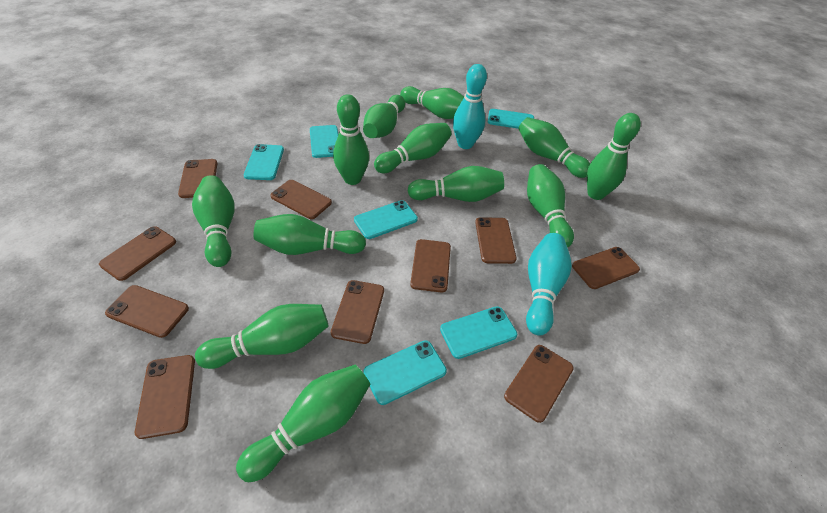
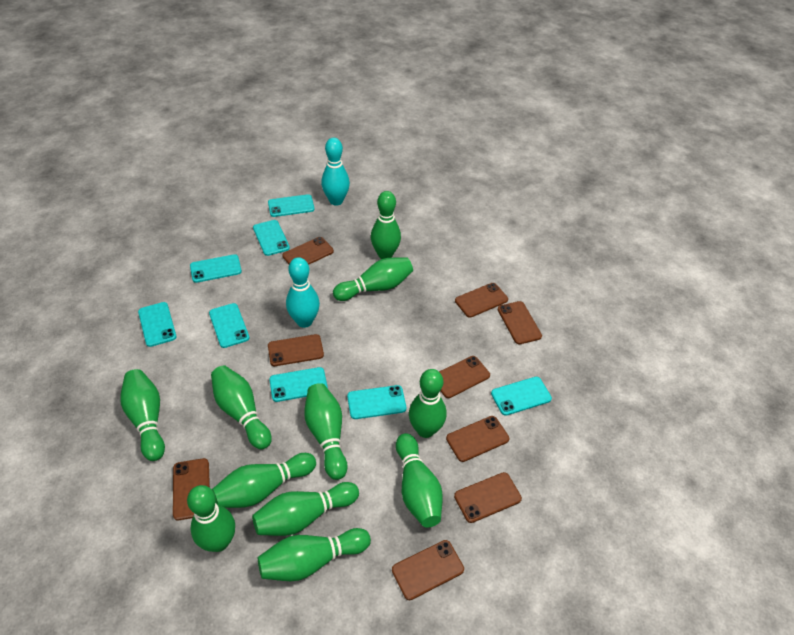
brown phone: [99,227,176,281] [105,285,189,338] [135,355,195,439] [178,159,218,198] [270,180,332,219] [331,280,384,344] [410,239,451,293] [475,217,517,264] [504,345,574,423] [572,247,640,289] = 10 -> [173,458,210,520] [268,334,324,366] [282,237,334,265] [392,540,464,600] [439,356,490,398] [446,416,509,462] [454,472,522,523] [455,283,508,318] [498,301,542,344] = 9
green bowling pin: [192,175,235,267] [195,304,329,369] [236,365,370,482] [254,214,366,255] [333,94,369,185] [363,95,405,138] [374,123,451,173] [400,86,464,119] [408,166,504,202] [519,117,590,178] [527,164,574,248] [587,113,641,200] = 12 -> [120,369,165,461] [187,485,235,552] [211,365,272,449] [212,453,316,508] [252,482,359,536] [258,528,371,581] [304,383,348,480] [333,257,413,301] [371,191,401,259] [396,433,443,528] [409,369,446,438] = 11
turquoise phone: [244,144,284,180] [310,125,338,158] [354,200,418,239] [363,340,447,405] [440,306,517,359] [488,109,534,129] = 6 -> [138,302,177,347] [190,254,242,283] [209,303,249,348] [253,220,290,256] [268,194,315,217] [269,367,328,402] [347,385,406,419] [491,377,552,416] = 8

